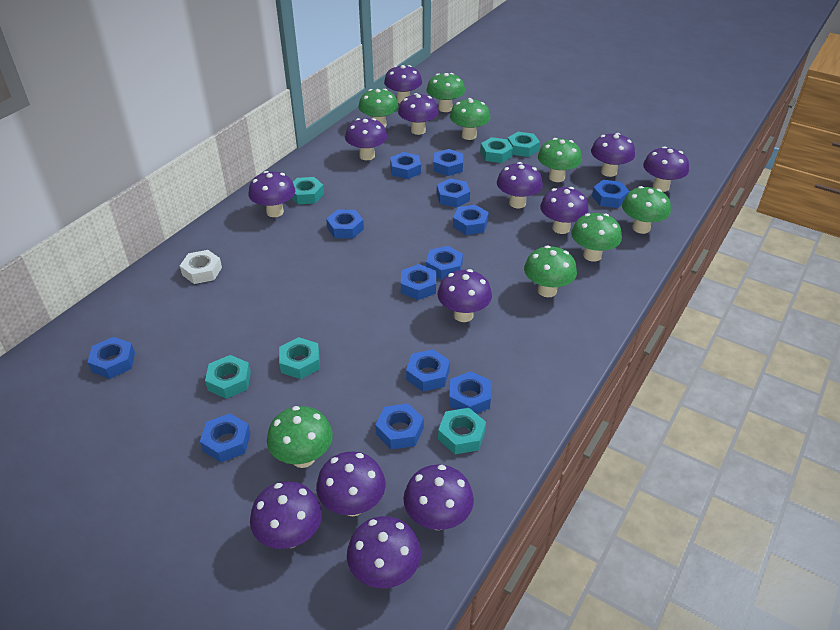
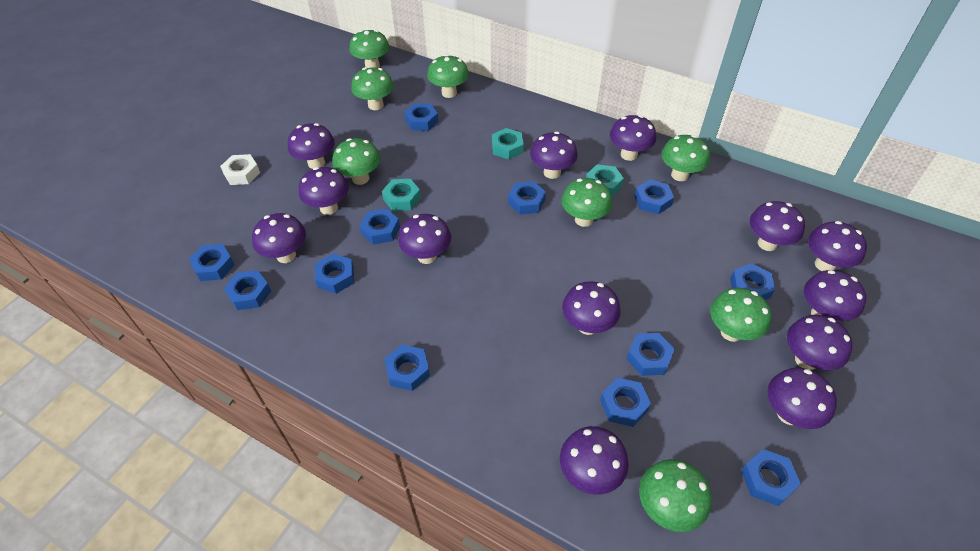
blue nut: [87,337,135,379] [200,413,251,462] [326,209,364,239] [375,404,424,449] [390,152,421,179] [401,264,436,300] [406,349,450,392] [426,246,463,280] [434,149,463,176] [437,178,470,208] [449,371,491,414] [453,205,489,235] [592,180,629,208] = 13 -> [189,244,235,281] [224,270,271,310] [315,253,354,294] [359,208,400,245] [385,344,430,391] [404,103,438,131] [508,181,546,214] [600,377,651,427] [626,333,675,376] [635,179,674,214] [730,263,775,300] [741,449,801,506] = 12
turquoise nut: [205,355,251,399] [279,337,320,379] [291,177,324,204] [438,408,486,454] [480,137,513,163] [508,132,540,157] = 6 -> [382,179,421,211] [492,128,524,159] [586,164,624,197] = 3

